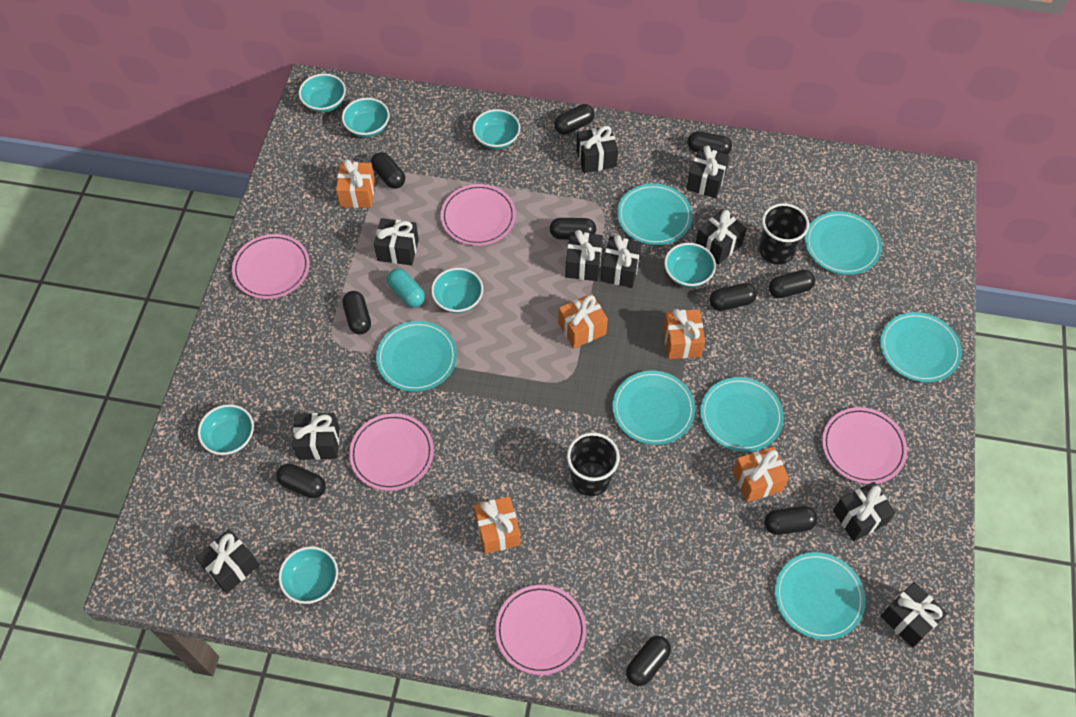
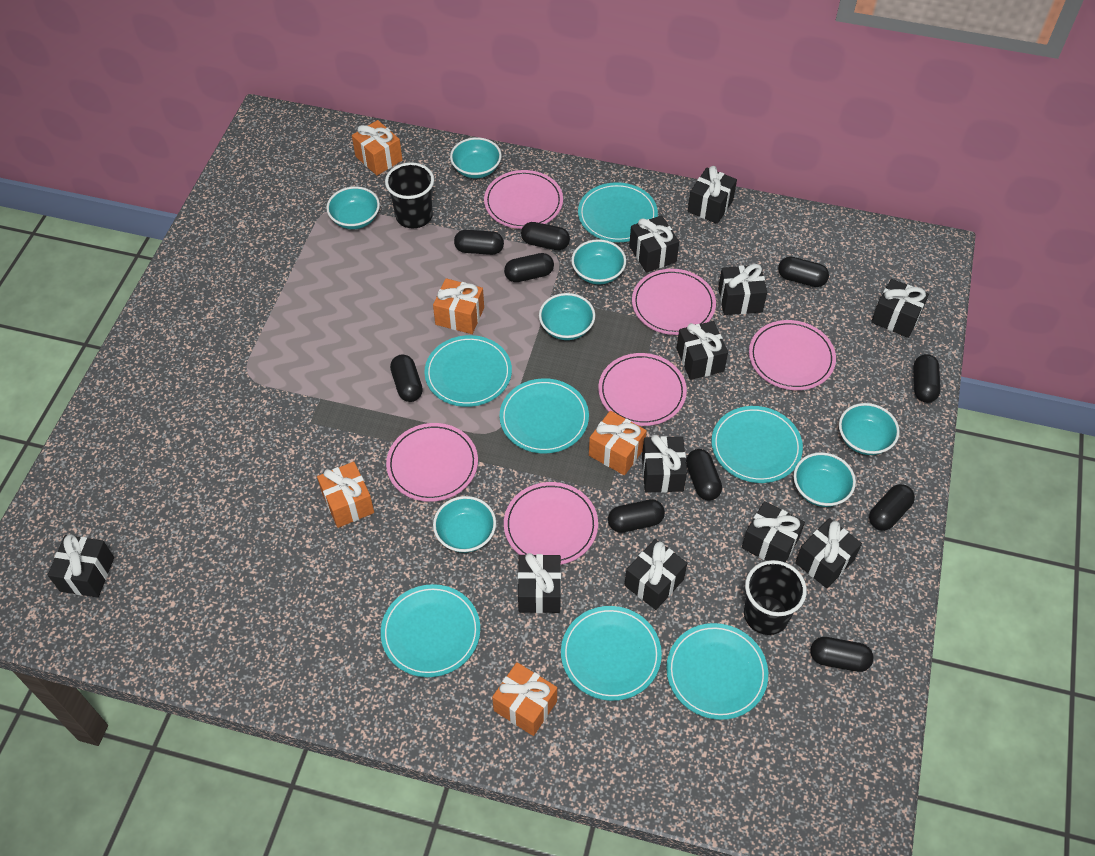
black gift: [196,529,259,593] [292,413,339,460] [374,218,419,265] [565,230,603,281] [576,126,618,173] [601,235,642,288] [686,146,730,198] [695,209,747,265] [833,482,895,541] [881,582,948,648] = 10 -> [48,534,114,598] [518,553,561,613] [624,539,687,610] [629,215,679,273] [642,435,687,493] [676,321,728,380] [688,166,737,224] [718,264,767,315] [742,501,805,563] [795,518,862,588] [871,279,929,338] = 11
pink plate: [232,234,310,299] [349,413,434,491] [441,184,516,246] [495,585,586,675] [822,407,907,484] = 5 -> [386,423,478,502] [484,170,563,229] [504,482,598,565] [598,353,687,426] [632,269,716,335] [749,320,836,390] = 6
turquoise capsule: [387,269,425,307] = 1 -> none = 0

